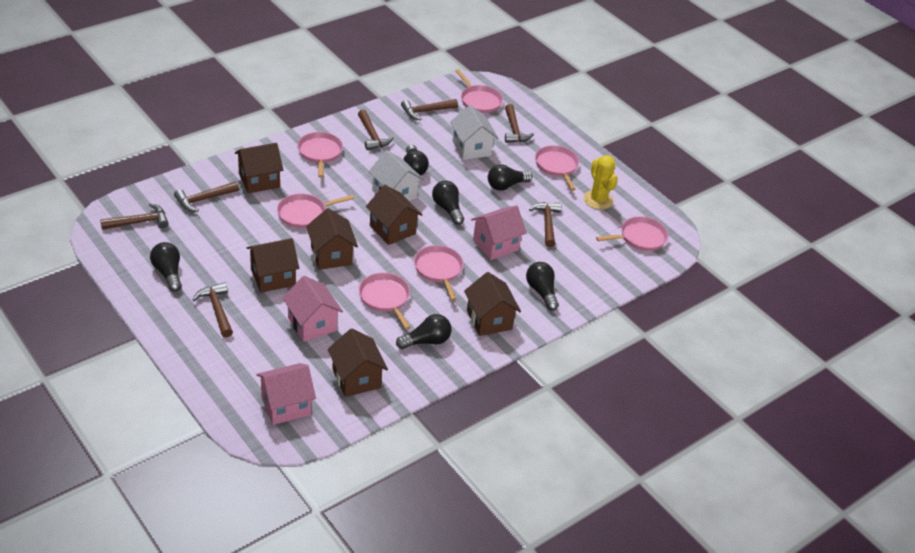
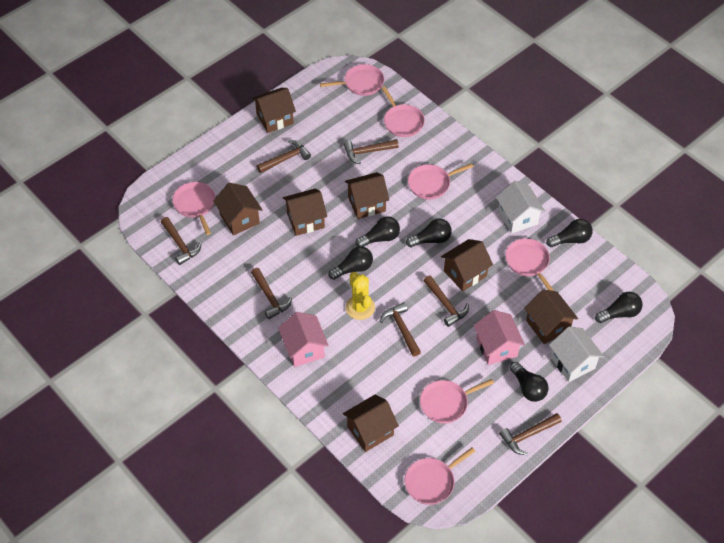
brown house: [235,143,283,194] [247,238,299,293] [306,208,358,270] [328,328,388,397] [366,185,423,245] [464,272,521,336] = 6 -> [213,183,262,235] [252,88,296,133] [283,188,327,236] [343,394,399,452] [345,172,389,219] [441,239,493,291] [524,289,578,344] = 7
pink house: [257,363,316,425] [282,276,343,342] [471,205,527,260] = 3 -> [278,312,329,367] [473,310,525,365] = 2

